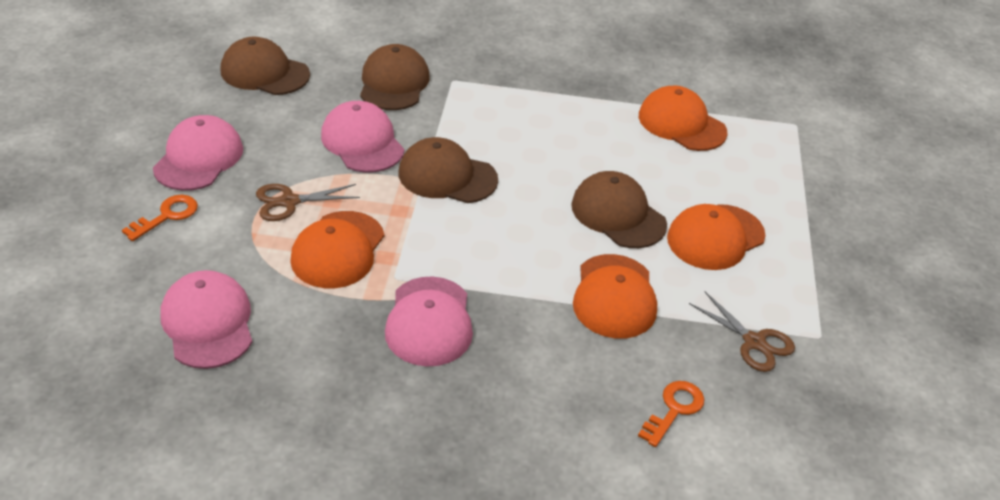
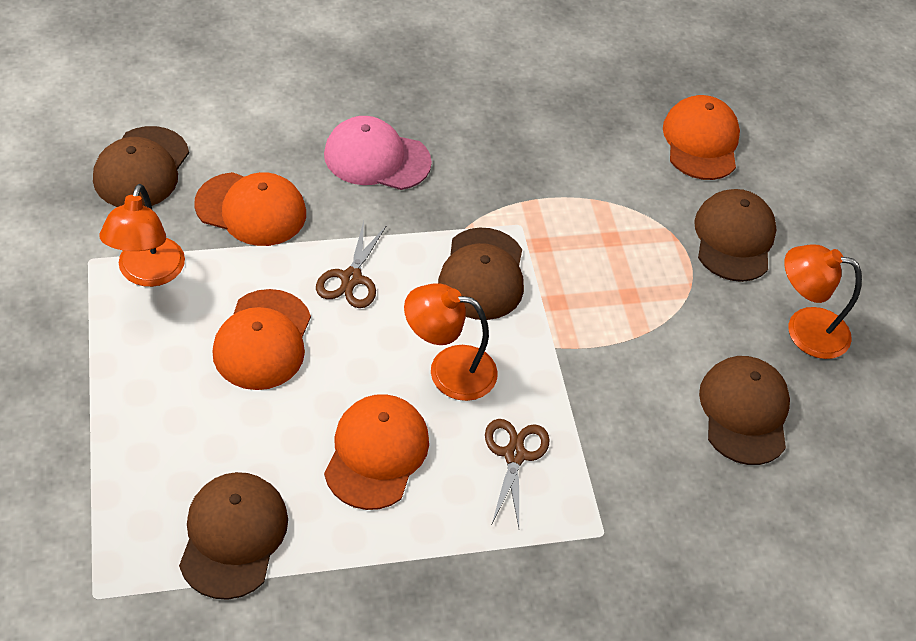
brown cap: [221,36,310,95] [360,44,430,110] [399,137,498,203] [571,171,667,248] = 4 -> [93,126,189,207] [179,472,288,600] [438,228,524,320] [694,189,777,282] [699,356,790,465] = 5
orange key: [122,195,198,241] [638,381,704,447] = 2 -> none = 0
orange lamp: none = 0 -> [99,184,185,287] [404,283,498,401] [784,244,862,359] = 3
pink cap: [153,115,243,191] [160,270,252,369] [321,101,404,173] [385,276,473,367] = 4 -> [324,116,432,190] = 1

